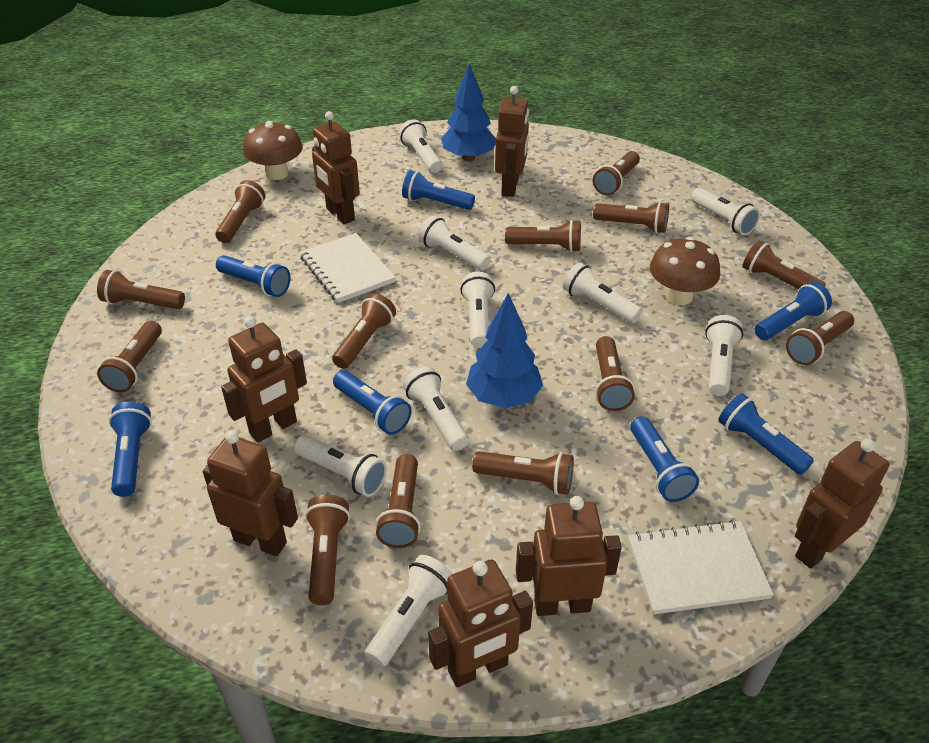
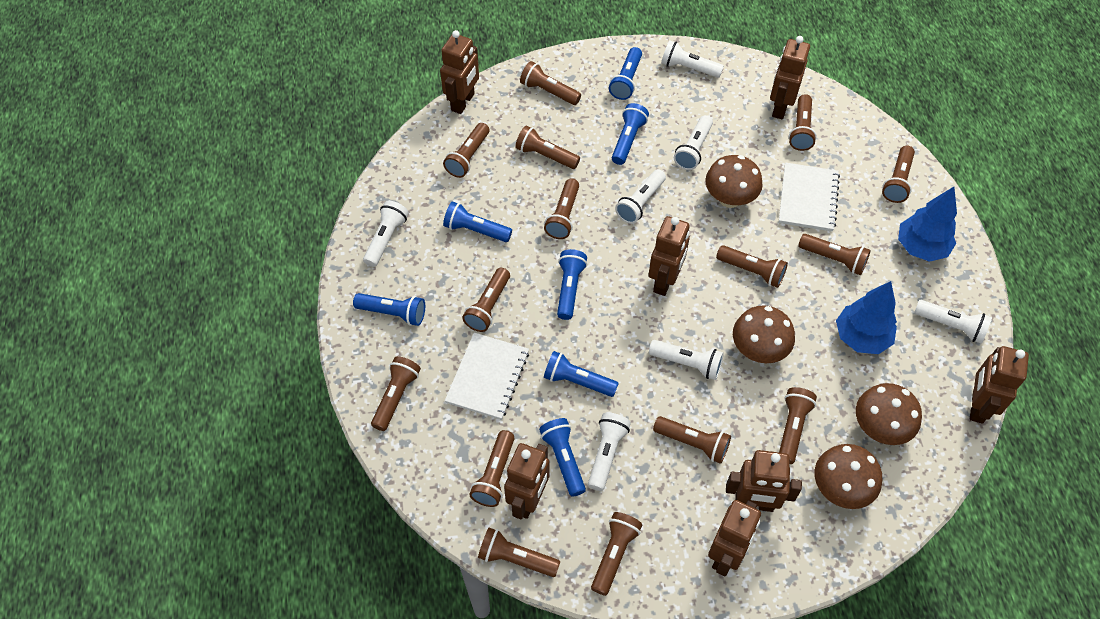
brown flashlight: [97,270,185,309] [97,321,162,393] [215,180,266,243] [305,495,350,605] [332,293,396,369] [376,454,421,548] [472,451,574,495] [505,220,581,252] [593,151,640,195] [593,201,669,233] [595,336,635,411] [742,240,826,289] [786,311,854,365] = 13 -> [371,356,421,431] [443,123,489,178] [462,268,510,332] [470,430,515,507] [478,528,560,577] [515,125,580,169] [520,61,581,105] [544,178,579,239] [591,512,642,596] [653,416,731,464] [716,245,788,288] [779,387,817,464] [789,94,817,151] [798,234,871,275] [882,146,915,203] = 15
brown mushroom: [243,121,303,180] [650,237,720,305] = 2 -> [705,155,763,208] [733,305,795,363] [815,444,882,509] [856,383,922,445] = 4
white flashlight: [294,435,387,497] [365,555,452,667] [399,119,443,173] [403,366,469,451] [418,215,491,270] [460,272,495,348] [563,262,642,323] [691,188,760,235] [705,315,743,396] = 9 -> [363,201,409,267] [588,413,631,491] [615,169,666,224] [649,340,724,380] [661,40,724,78] [674,115,713,170] [914,300,992,344] = 7

